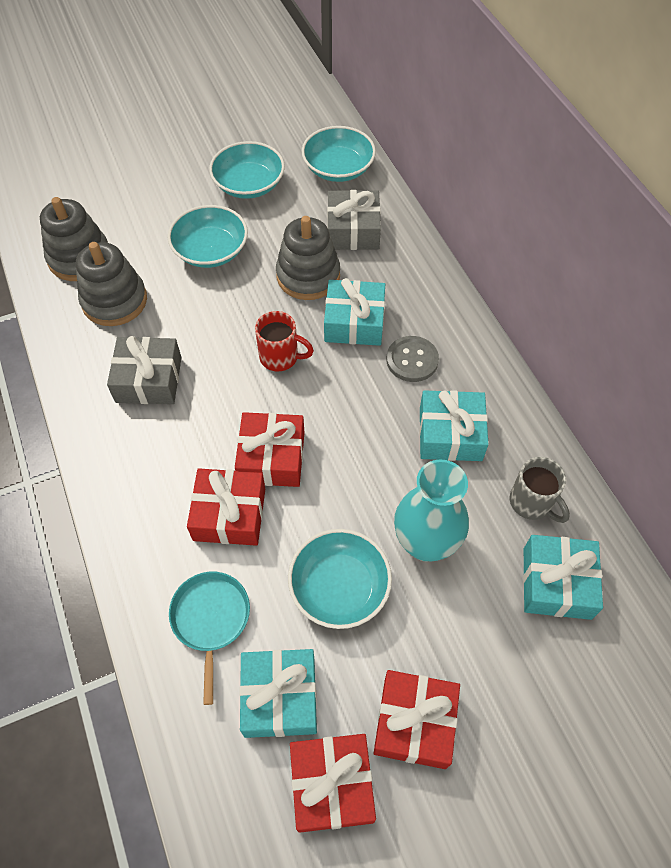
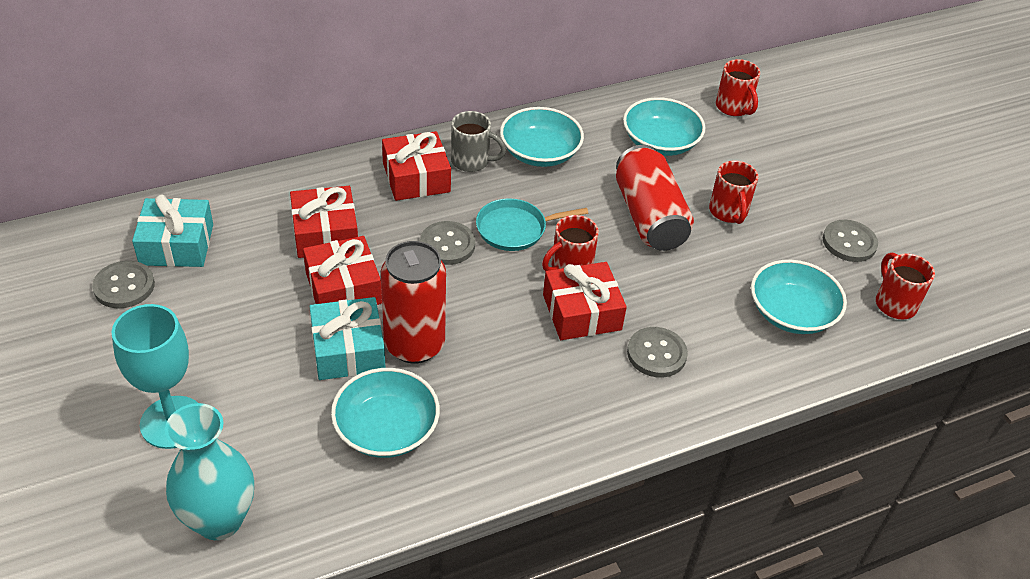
grey button: [386,336,439,382] = 1 -> [92,261,155,309] [420,221,475,265] [627,327,688,378] [823,220,878,262] = 4
grey gift: [107,336,182,404] [327,190,381,250] = 2 -> none = 0
grey stacking toy: [40,197,108,281] [76,242,147,326] [276,216,340,300] = 3 -> none = 0
red can: none = 0 -> [381,241,446,364] [616,145,694,251] = 2
red mug: [255,311,314,371] = 1 -> [542,215,599,271] [709,161,758,224] [716,59,760,116] [876,252,935,319] = 4
turquoise gift: [239,649,317,738] [324,278,385,346] [419,390,489,461] [523,535,603,620] = 4 -> [132,195,213,267] [309,297,386,380] = 2
turquoise goblet: none = 0 -> [112,304,198,449] = 1

